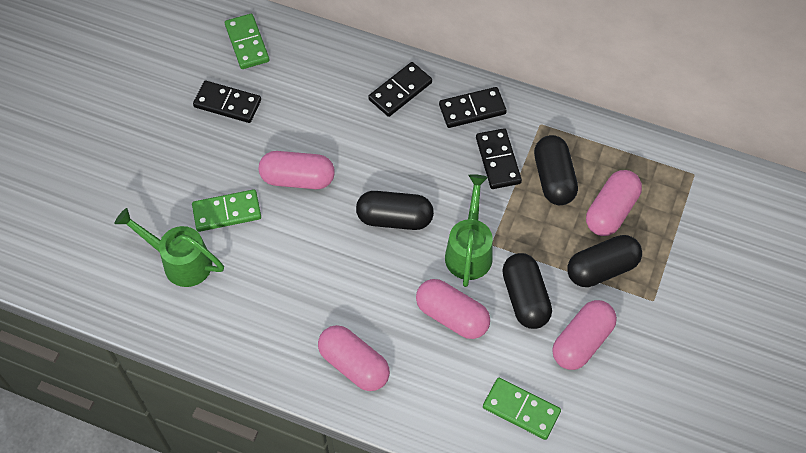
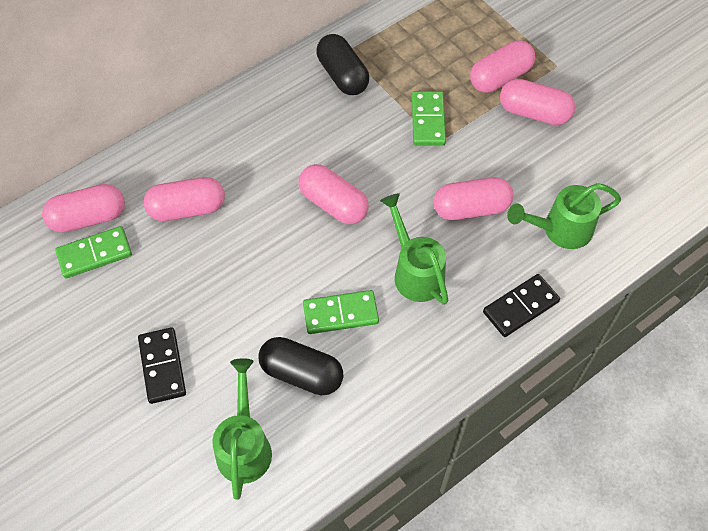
black capsule: [356,191,434,230] [502,253,552,329] [534,135,578,205] [567,235,642,287] = 4 -> [259,337,343,395] [316,34,369,95] = 2
black domino: [193,81,261,123] [368,62,432,117] [439,87,507,128] [476,128,522,189] = 4 -> [138,327,186,404] [483,274,560,337] = 2
green watering can: [115,208,224,287] [445,174,493,287] = 2 -> [212,358,272,500] [380,193,448,305] [507,183,621,249] = 3
pink capsule: [259,151,335,189] [318,325,390,391] [416,279,490,339] [552,300,617,370] [586,170,642,236] = 5 -> [42,184,125,233] [144,177,225,221] [299,164,369,225] [434,177,514,220] [470,40,535,93] [500,79,575,125] = 6

